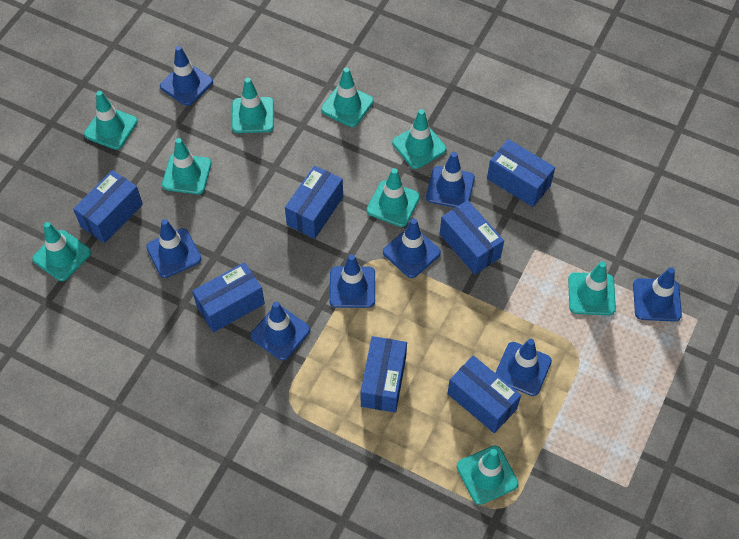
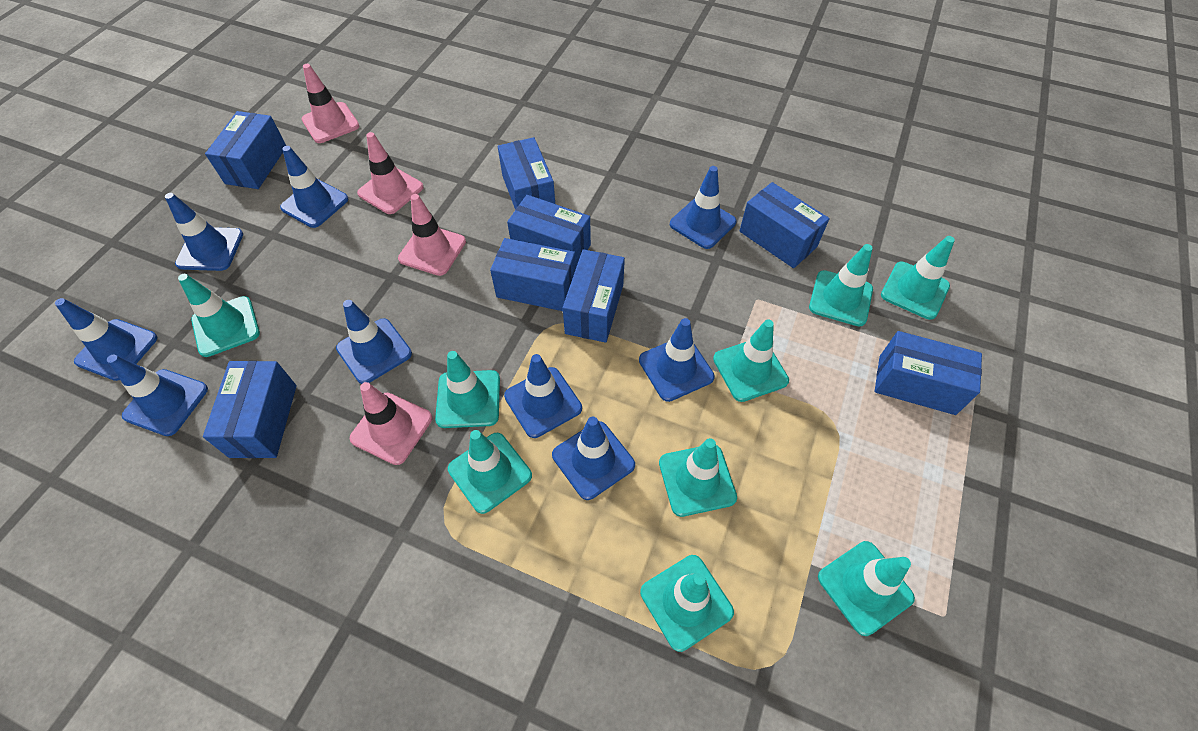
blue box: [73,170,143,243] [192,262,265,332] [285,165,343,239] [360,336,407,413] [440,200,504,274] [447,355,521,433] [487,139,555,207] = 7 -> [203,361,297,458] [205,111,286,189] [490,238,576,311] [498,137,555,209] [507,195,591,267] [563,249,625,343] [739,182,830,268] [875,331,982,415] = 8
blue traffic cone: [146,219,201,278] [160,46,213,106] [250,301,310,361] [329,254,375,308] [383,218,441,278] [426,152,475,208] [495,339,552,396] [633,267,682,322] = 8 -> [55,298,157,381] [107,354,208,436] [165,193,243,271] [280,146,348,228] [336,300,412,384] [504,354,582,438] [552,416,635,500] [639,318,715,402] [670,166,737,249] = 9
pink traffic cone: none = 0 -> [302,64,359,143] [350,382,432,465] [357,132,424,214] [398,194,466,276] = 4

